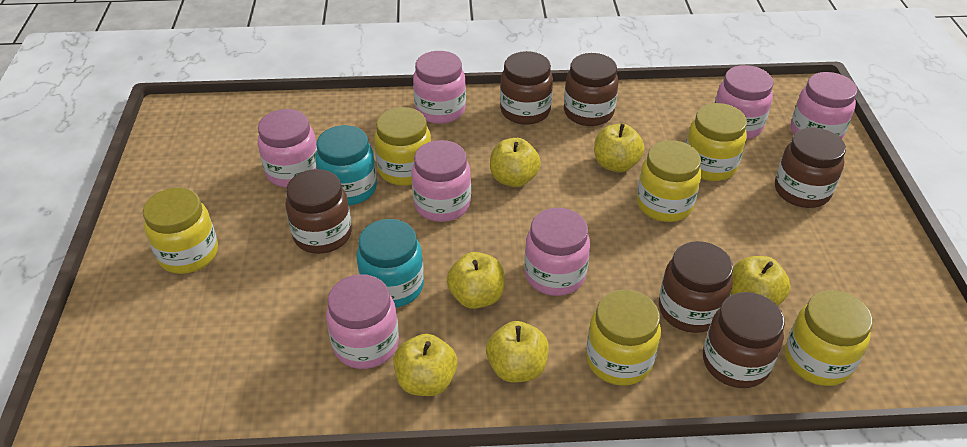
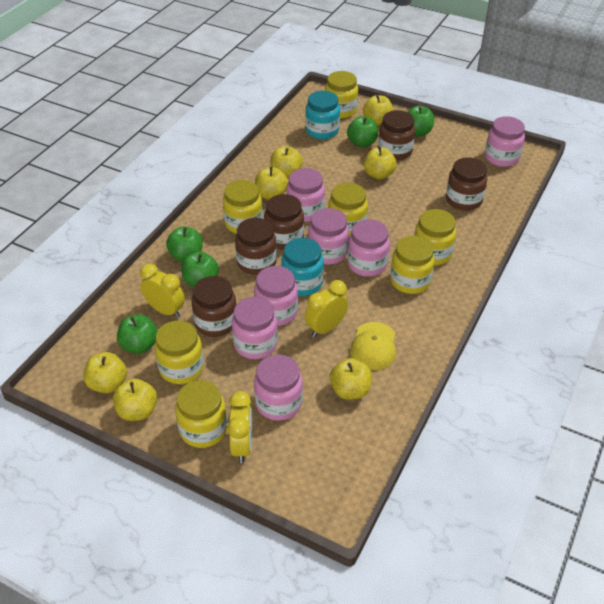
brown jar: [285,169,352,254] [500,51,553,125] [564,53,619,126] [659,241,733,333] [703,292,785,388] [775,128,846,208] = 6 -> [191,276,237,337] [235,218,277,275] [264,194,304,250] [378,110,415,160] [446,157,487,211] = 5
green apple: none = 0 -> [117,314,158,354] [166,226,203,262] [181,251,219,287] [347,116,378,147] [408,106,434,136] = 5
yellow apple: [394,334,457,396] [447,252,505,309] [486,321,549,383] [490,138,541,187] [594,124,644,172] [731,256,791,306] = 6 -> [84,352,127,393] [113,379,157,421] [255,167,288,200] [270,146,303,178] [330,358,372,400] [363,95,393,125] [364,147,397,180] = 7
yellow cap: none = 0 -> [350,322,396,370] = 1
yellow clock: none = 0 -> [140,264,185,318] [227,391,252,463] [305,280,348,337] = 3
yellow jar: [143,188,218,274] [374,107,431,186] [586,289,661,386] [637,140,701,222] [686,103,747,181] [785,290,873,386] = 6 -> [155,320,204,384] [175,380,227,448] [223,180,263,234] [325,71,358,118] [328,183,368,237] [390,236,435,294] [414,209,456,265] = 7

